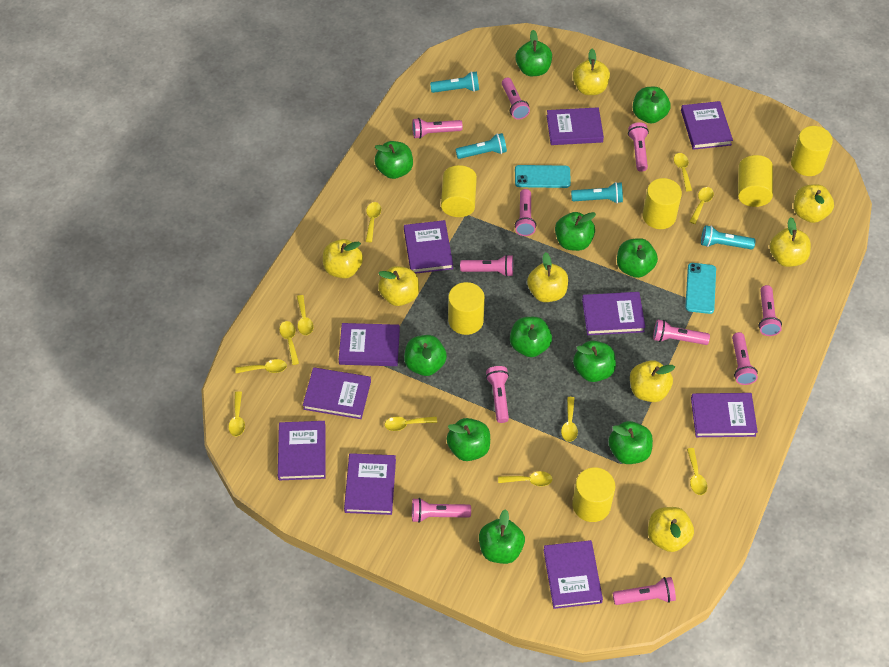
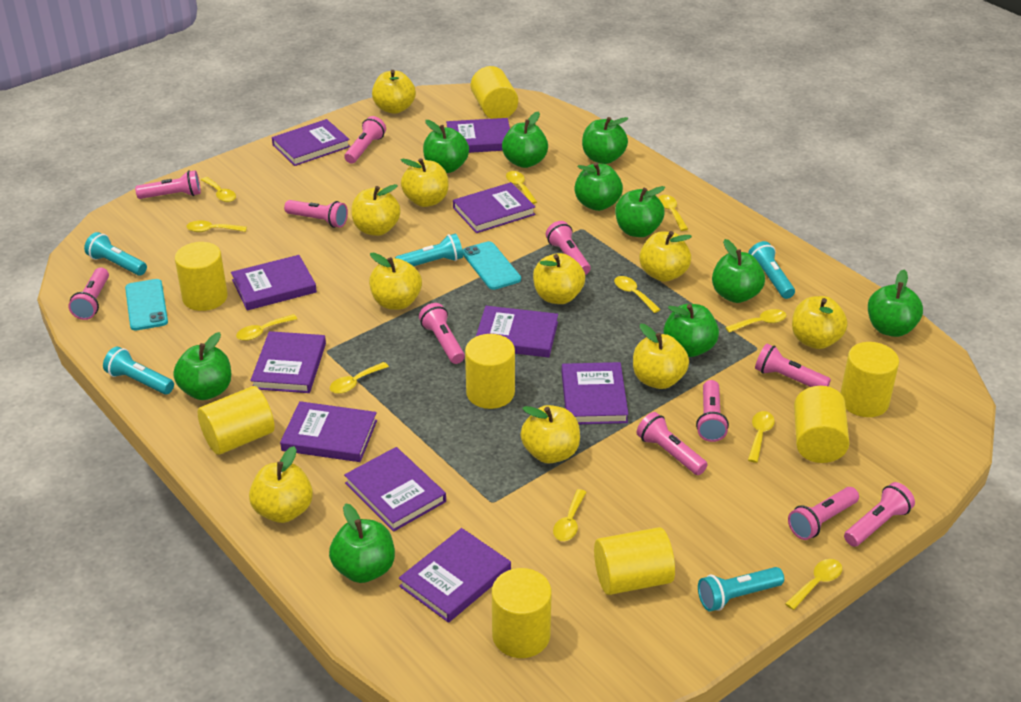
green apple: [374,141,413,179] [404,335,447,376] [447,418,490,461] [479,509,525,564] [510,317,552,357] [516,30,552,76] [555,212,596,251] [573,341,616,382] [608,421,653,464] [617,238,658,278] [633,87,670,123] = 11 -> [173,332,231,400] [329,503,395,583] [423,120,469,173] [502,111,548,168] [574,162,623,211] [582,117,628,164] [615,186,665,237] [663,304,719,357] [712,239,765,303] [868,270,923,337] = 10
turquoise flashlight: [430,71,479,93] [455,133,507,159] [571,182,623,203] [701,225,756,250] = 4 -> [84,232,147,276] [103,346,174,395] [395,233,463,266] [698,567,784,612] [748,241,795,299] = 5
yellow apple: [323,239,363,278] [378,266,419,306] [527,252,568,302] [573,49,610,95] [630,360,675,402] [648,507,694,552] [770,217,811,267] [794,184,834,223] = 8 -> [249,446,313,523] [351,184,401,236] [369,252,422,310] [372,70,416,114] [401,158,449,207] [521,405,580,464] [533,253,585,304] [633,324,689,389] [639,231,692,282] [792,296,848,349] = 10
yellow cylinder: [441,165,477,217] [448,282,485,335] [572,467,615,522] [643,178,682,229] [738,155,773,207] [791,126,833,176] = 6 -> [175,242,228,311] [198,386,275,455] [465,334,515,409] [471,66,518,119] [492,568,552,658] [594,527,675,595] [794,386,850,463] [840,342,899,417] = 8

